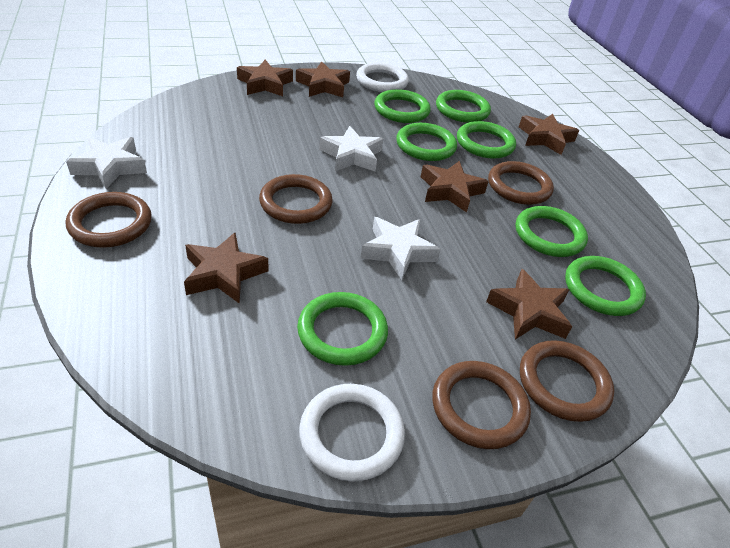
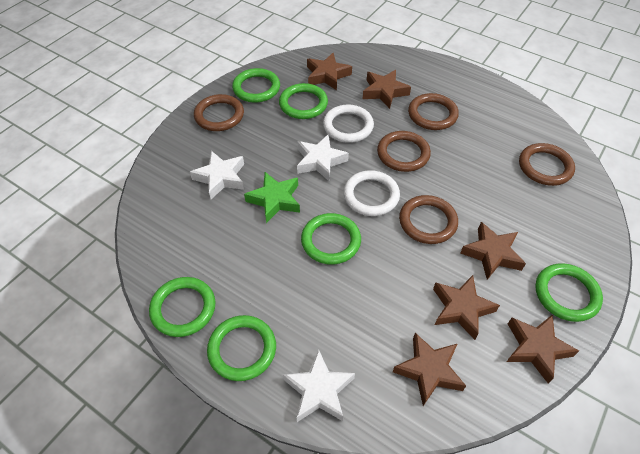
green ring: [297,292,388,366] [374,89,431,123] [396,123,457,161] [436,90,491,123] [457,121,516,159] [516,206,588,257] [565,256,646,316] = 7 -> [149,277,216,337] [207,315,276,381] [232,68,280,103] [279,83,328,119] [301,213,361,265] [535,263,603,322] = 6
green star: none = 0 -> [244,172,300,223] = 1

